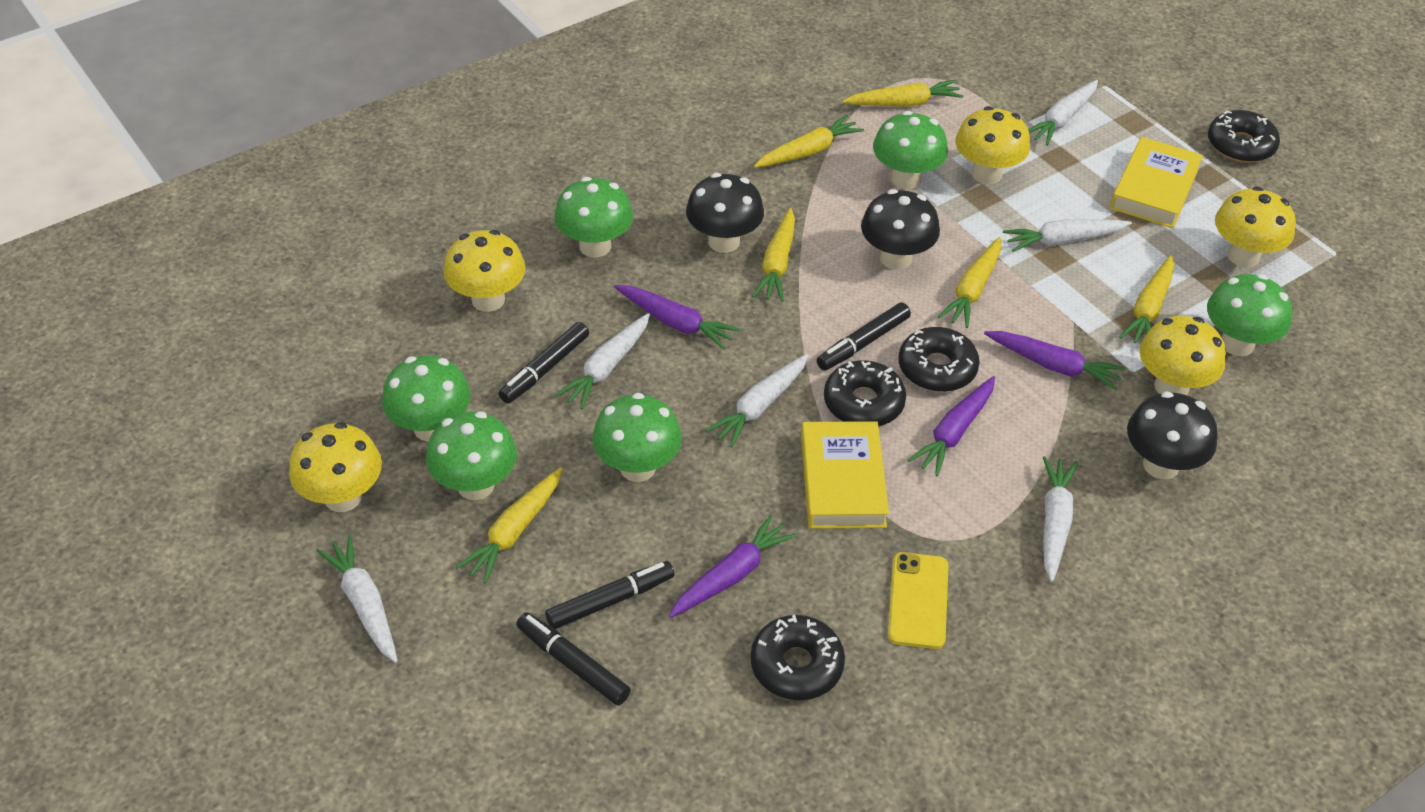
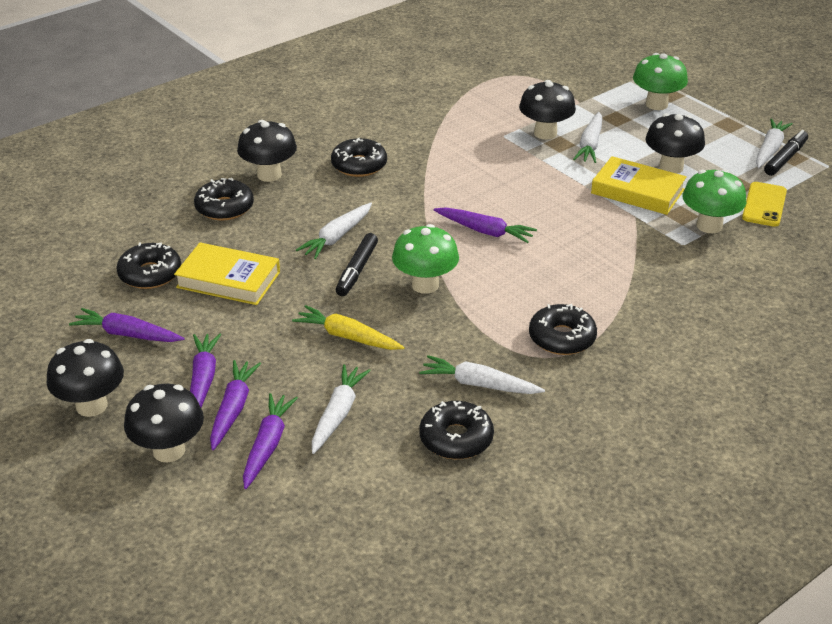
black donut: [750,615,845,700] [824,361,906,426] [898,327,980,392] [1208,110,1280,163] = 4 -> [116,242,181,289] [194,178,254,221] [331,138,387,177] [419,401,494,459] [529,304,597,355] = 5
black marker: [499,322,589,403] [516,612,631,705] [545,561,675,629] [817,302,911,371] = 4 -> [336,233,378,296] [764,130,808,176] = 2
black mushroom: [686,173,764,253] [861,189,940,270] [1127,391,1218,479] = 3 -> [47,339,124,417] [124,384,204,462] [237,120,297,182] [519,80,576,140] [645,113,705,174] = 5
green mushroom: [382,355,471,442] [426,412,517,500] [554,177,633,258] [592,393,682,482] [873,111,948,189] [1207,274,1292,356] = 6 -> [392,224,459,294] [633,53,688,110] [683,169,746,233] = 3
purple carrot: [614,285,740,350] [669,515,796,618] [907,376,995,476] [984,331,1126,390] = 4 -> [69,308,184,342] [190,334,221,408] [210,360,261,450] [243,393,298,489] [434,207,537,243] = 5
white carrot: [316,535,398,663] [555,313,650,409] [705,354,809,447] [1003,219,1132,252] [1028,80,1098,146] [1043,456,1078,582] = 6 -> [296,203,372,259] [312,364,371,454] [419,355,545,394] [573,112,602,163] [756,118,793,168] = 5
yellow carrot: [456,467,563,583] [752,208,795,302] [754,115,864,168] [842,80,964,107] [938,237,1001,328] [1119,255,1174,343] = 6 -> [292,305,405,350] = 1
yellow mushroom: [289,422,382,512] [444,230,526,312] [955,106,1030,184] [1139,316,1226,395] [1215,186,1296,267] = 5 -> none = 0

